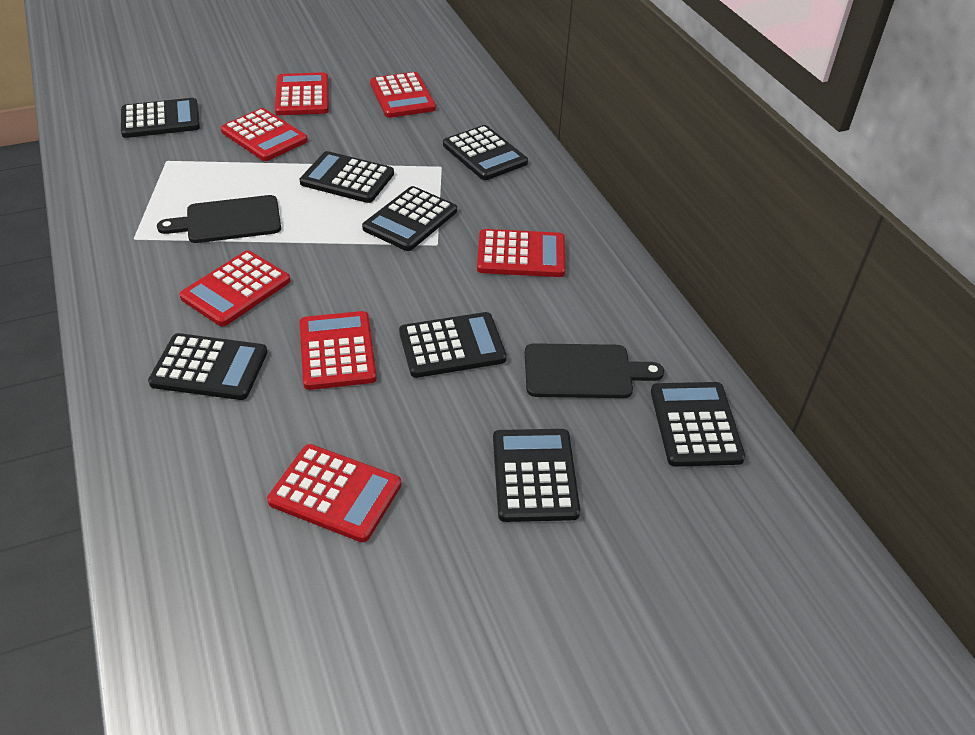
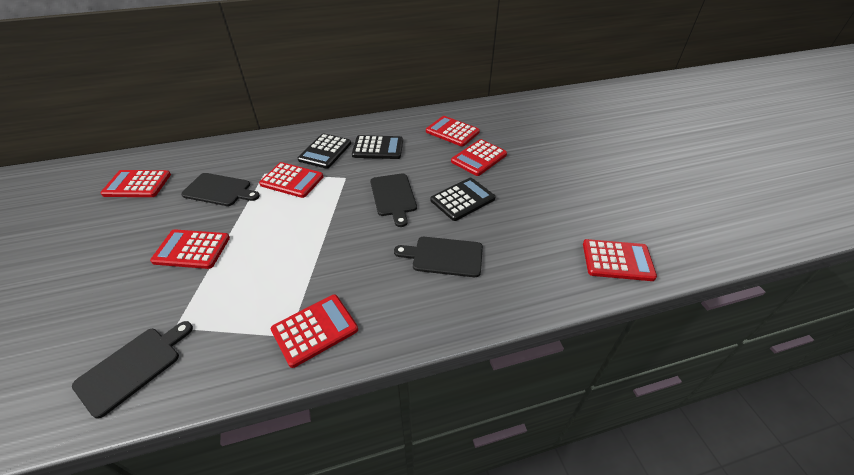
black calculator: [121,98,200,138] [148,333,267,400] [300,151,394,203] [362,186,457,251] [399,312,507,378] [443,125,528,180] [493,429,580,522] [651,382,745,467] = 8 -> [298,133,351,169] [352,135,403,159] [430,178,496,221] = 3
black cutting board: [157,195,281,243] [525,343,664,398] = 2 -> [72,321,193,419] [181,173,260,206] [370,173,417,227] [394,237,483,277] = 4

